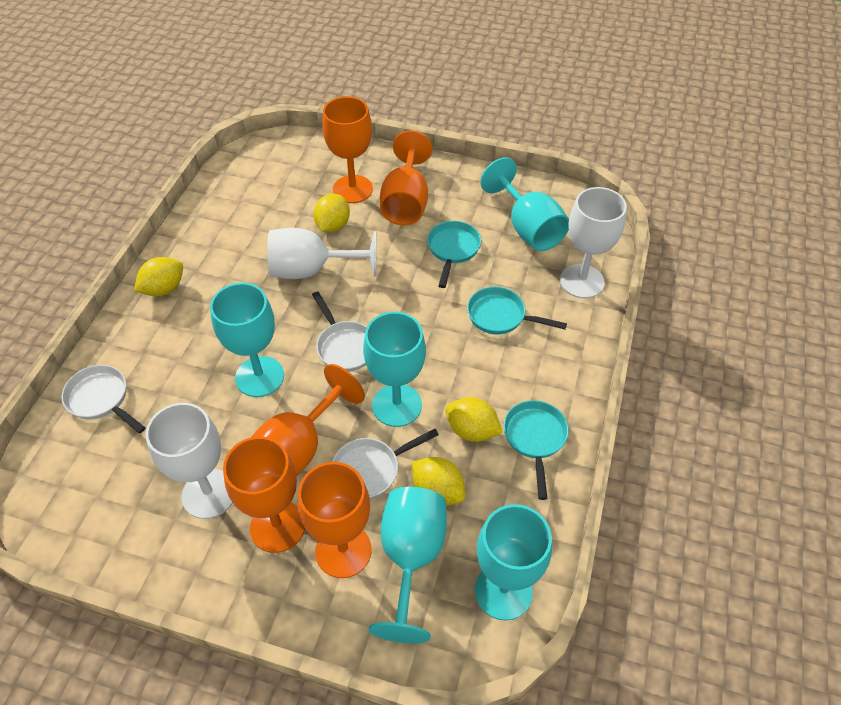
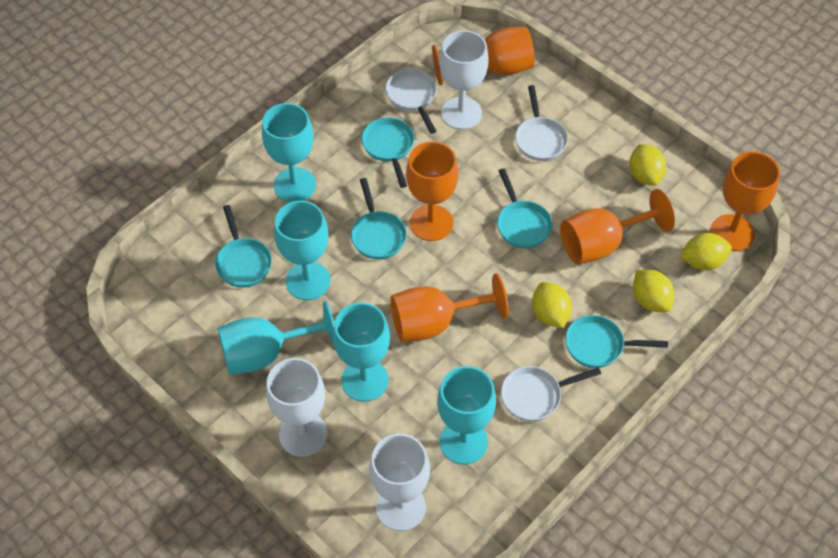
turquoise pan: [427,221,481,288] [467,287,567,335] [504,400,569,500] = 3 -> [215,205,272,288] [351,178,407,260] [362,118,414,188] [497,168,553,248] [565,315,668,368] = 5

